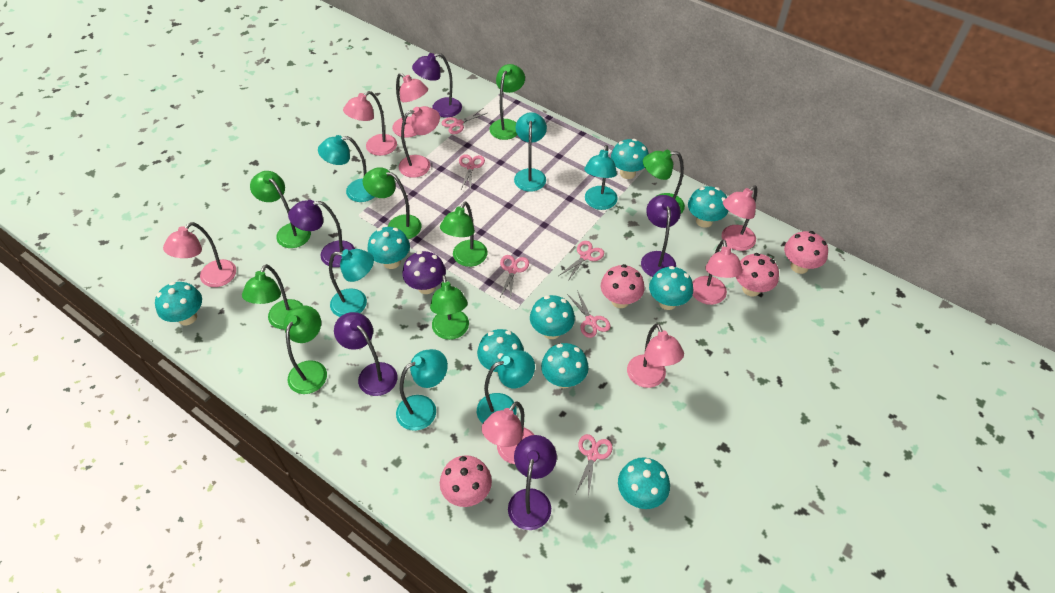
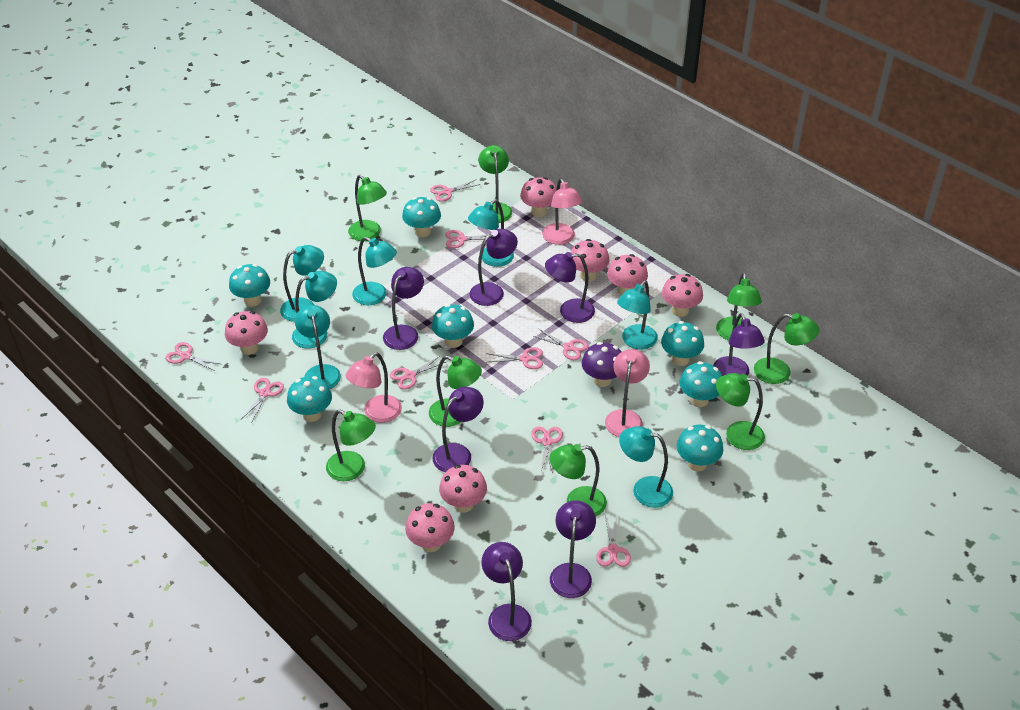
pink lamp: [163,222,236,287] [343,91,397,156] [392,73,428,138] [399,106,440,178] [482,401,534,464] [627,323,684,388] [693,240,743,305] [722,186,757,251] = 8 -> [346,352,402,423] [542,178,582,245] [605,349,650,437] = 3
pink mushroom: [440,455,492,507] [601,264,645,308] [736,253,779,297] [784,231,828,274] = 4 -> [225,311,268,355] [405,503,455,552] [439,465,487,513] [520,177,557,217] [571,239,610,282] [607,254,648,295] [662,274,703,317] = 7
pink scissors: [442,108,487,134] [459,154,485,190] [499,255,529,300] [559,241,604,282] [567,290,611,338] [576,434,613,497] = 6 -> [165,342,220,371] [241,378,284,422] [390,356,446,390] [430,180,480,202] [445,230,489,248] [486,347,543,369] [531,426,563,473] [534,329,589,360] [596,513,631,567] = 9
purple lamp: [288,200,355,267] [334,312,397,396] [412,53,462,118] [508,435,557,530] [641,195,681,277] = 5 -> [383,267,424,350] [433,387,484,472] [470,229,518,306] [481,542,532,641] [545,252,595,323] [550,500,596,598] [713,313,765,376] = 7
turquoise lamp: [318,135,374,202] [329,249,374,317] [396,349,448,431] [477,350,535,424] [514,112,547,192] [584,145,618,210] = 6 -> [280,245,324,322] [292,271,337,349] [295,305,341,389] [352,237,397,305] [468,199,514,267] [617,281,658,349] [619,426,673,508] = 7
turquoise mushroom: [155,282,202,325] [367,227,410,269] [477,329,524,374] [530,295,575,339] [541,343,589,388] [611,139,649,179] [618,457,670,509] [649,266,693,310] [688,186,728,228] = 9 -> [229,264,270,306] [287,376,332,422] [402,197,441,237] [432,304,474,348] [661,321,704,366] [677,425,723,471] [679,361,722,407] = 7

